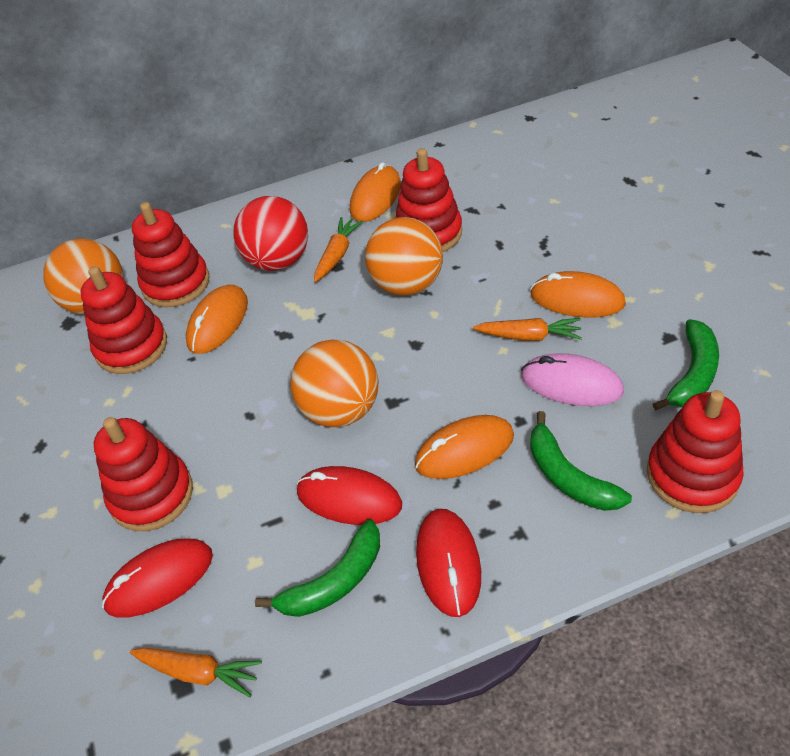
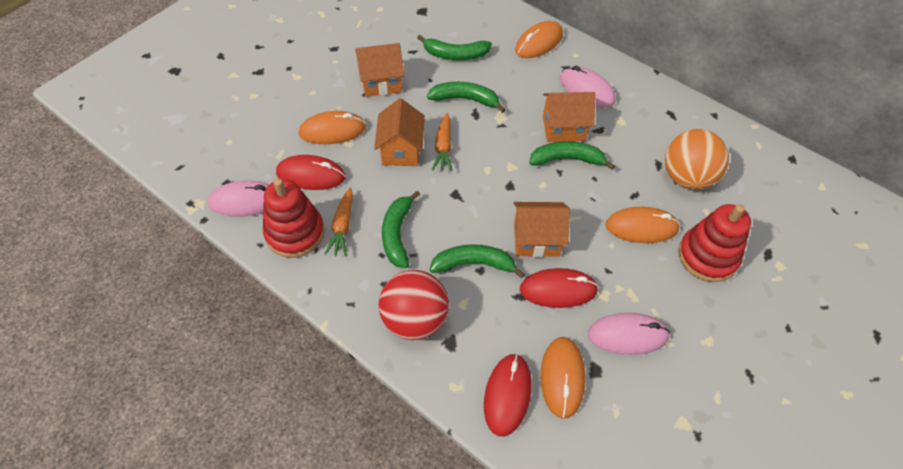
green banana: [255,519,380,617] [530,411,632,511] [653,319,719,410] = 3 -> [382,191,420,268] [417,35,492,60] [427,82,506,113] [430,244,525,278] [529,141,615,170] = 5
orange ball: [43,239,123,315] [290,339,378,427] [365,217,443,296] = 3 -> [665,129,729,190] = 1
orange carrot: [130,647,262,697] [314,217,363,282] [473,318,582,341] = 3 -> [324,187,353,256] [432,113,452,171] = 2
orange house: none = 0 -> [355,43,404,97] [374,98,425,166] [513,202,570,257] [543,92,595,142] = 4
pink mouse: [521,353,624,406] = 1 -> [208,180,269,217] [560,66,615,107] [588,313,670,355] = 3
red stacking toy: [80,266,167,374] [94,417,193,531] [132,202,210,307] [395,148,462,252] [647,390,744,513] = 5 -> [263,178,325,258] [678,204,751,282] = 2

